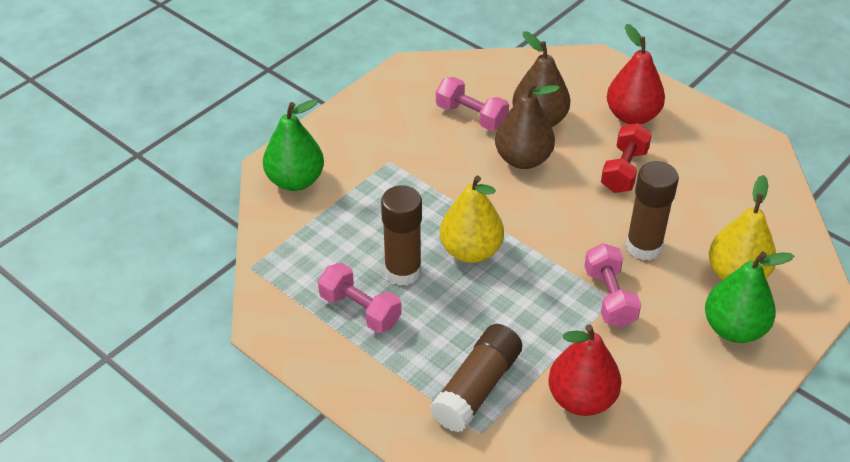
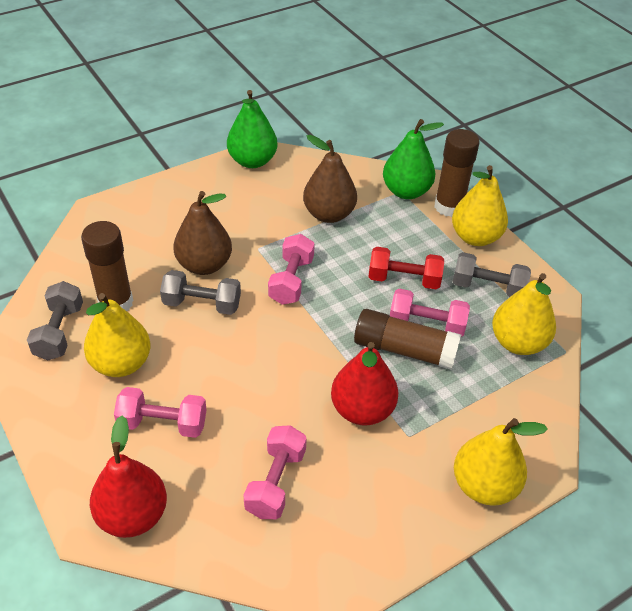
grey dumbbell: none = 0 -> [27,281,83,360] [160,270,241,315] [452,252,531,297] = 3
pink dumbbell: [318,263,402,333] [436,77,509,131] [584,243,641,327] = 3 -> [114,387,207,438] [243,425,307,519] [268,234,315,305] [390,288,470,337] = 4
yellow pear: [440,176,504,263] [709,175,776,280] = 2 -> [84,293,150,377] [452,165,508,246] [454,418,548,506] [492,273,556,355] = 4

